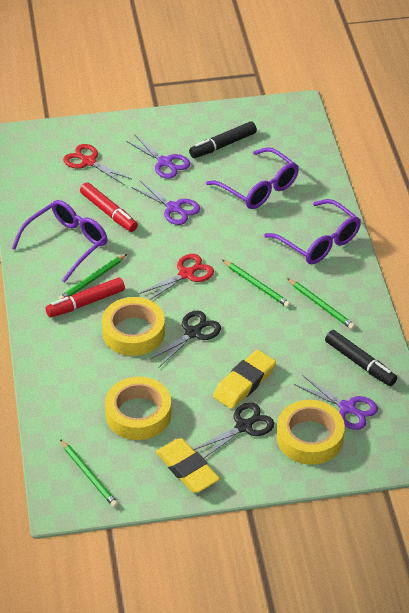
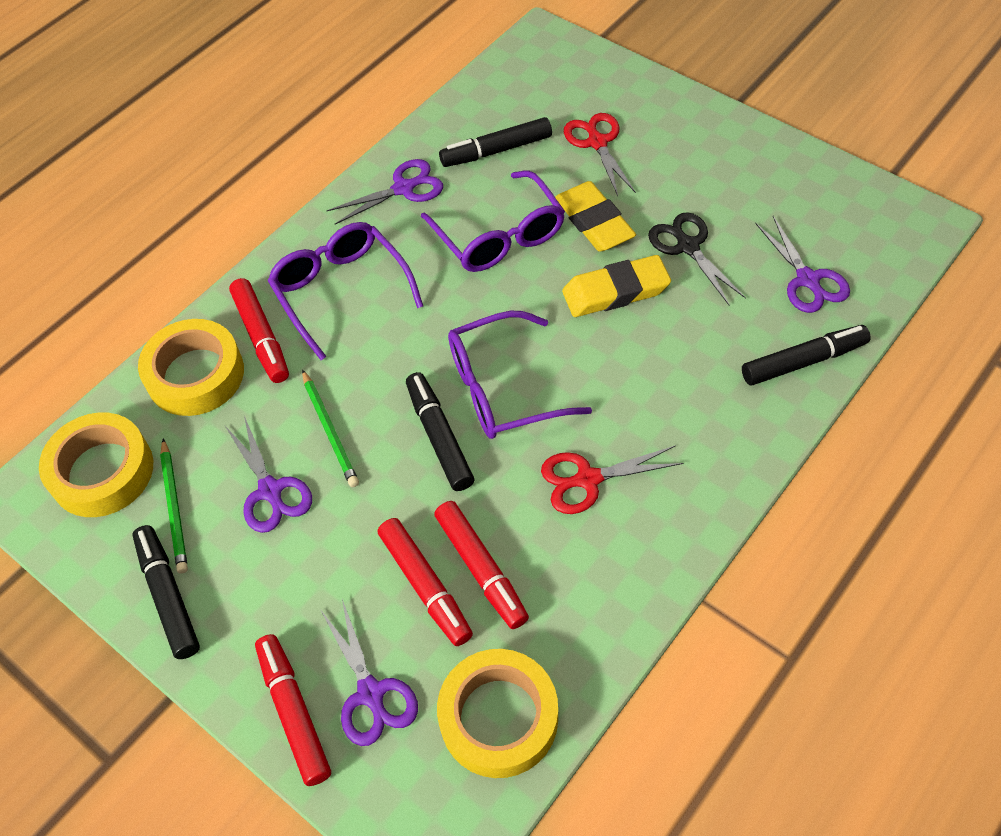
black marker: [189,121,257,158] [325,330,397,386] = 2 -> [132,525,200,659] [406,372,474,491] [439,117,552,167] [742,325,871,385] = 4
black scissors: [149,311,221,367] [193,402,274,458] = 2 -> [648,212,746,305] = 1
green pencil: [58,254,127,300] [60,439,118,508] [222,260,291,307] [287,278,355,329] = 4 -> [160,439,188,574] [302,369,359,487] = 2
purple scissors: [126,134,190,179] [131,180,200,225] [294,375,378,430] = 3 -> [225,416,312,533] [320,599,418,746] [327,159,443,224] [755,216,850,313] = 4
red marker: [45,277,125,317] [80,182,138,232] = 2 -> [229,278,289,383] [255,634,331,786] [378,518,473,646] [434,501,529,629] = 4

